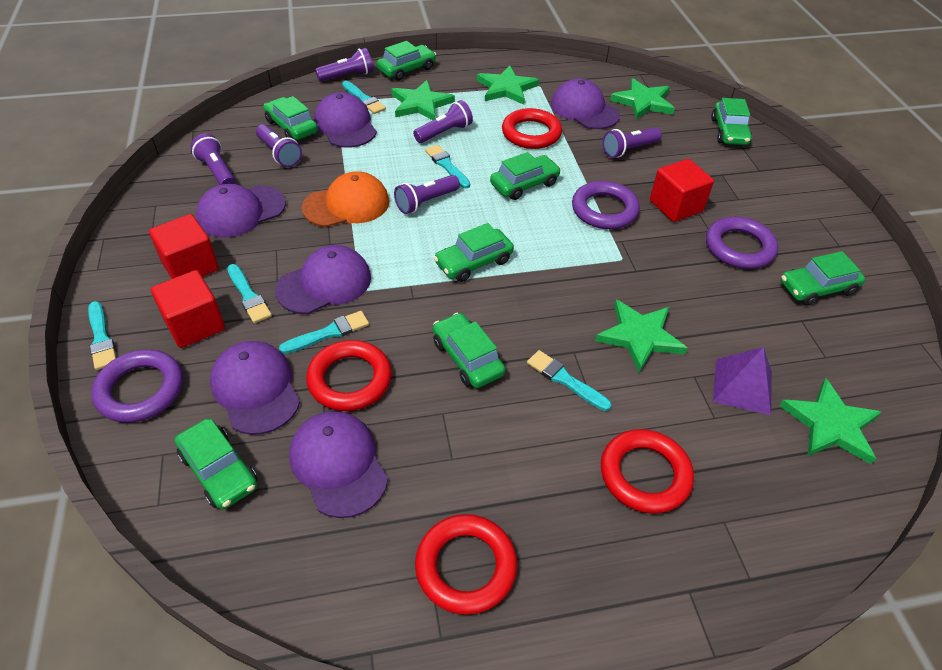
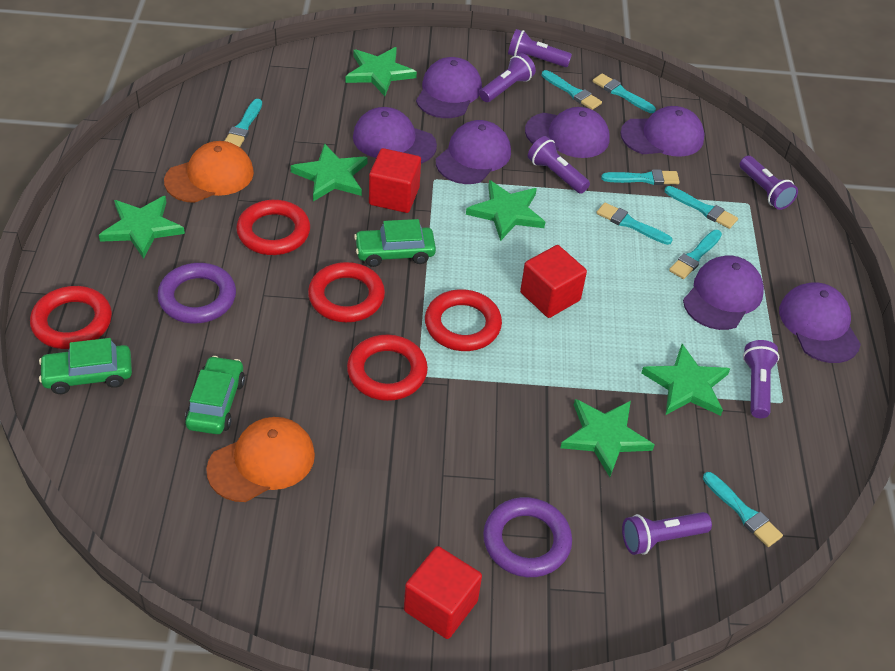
green car: [175,418,258,509] [263,96,318,140] [377,41,436,81] [433,313,505,388] [434,223,514,282] [490,152,561,200] [711,98,752,145] [781,251,865,306] = 8 -> [39,338,132,394] [185,356,245,434] [354,219,436,267] = 3
green star: [391,80,455,120] [477,65,539,105] [595,300,687,373] [610,78,675,119] [780,379,882,464] = 5 -> [99,196,185,259] [291,143,368,201] [345,47,417,96] [466,180,545,241] [560,399,654,477] [641,344,730,416] = 6
orange cap: [302,171,389,227] = 1 -> [164,141,254,203] [206,417,315,502] = 2
purple cap: [196,184,286,238] [210,341,300,435] [275,245,371,314] [289,411,388,518] [314,92,377,148] [551,78,620,129] = 6 -> [353,107,437,164] [416,57,482,118] [436,120,511,184] [525,107,610,158] [620,106,704,157] [683,255,764,330] [779,282,861,363] = 7
purple pyramid: [713,347,772,415] = 1 -> none = 0
purple ring: [91,349,183,423] [572,181,640,229] [706,217,778,269] = 3 -> [157,263,236,323] [483,497,572,577] = 2
red ring: [306,340,392,411] [415,514,517,615] [502,108,562,149] [601,429,694,514] = 4 -> [30,286,112,349] [236,200,310,255] [308,262,385,322] [347,335,428,401] [425,289,502,351] = 5
turquoise brush: [88,301,116,370] [227,264,272,323] [279,311,369,354] [342,81,386,114] [425,145,470,189] [527,350,612,411] = 6 -> [225,99,262,147] [542,70,602,110] [593,73,656,113] [596,202,673,245] [601,169,680,185] [664,186,738,229] [669,230,722,279] [703,472,783,547] = 8

